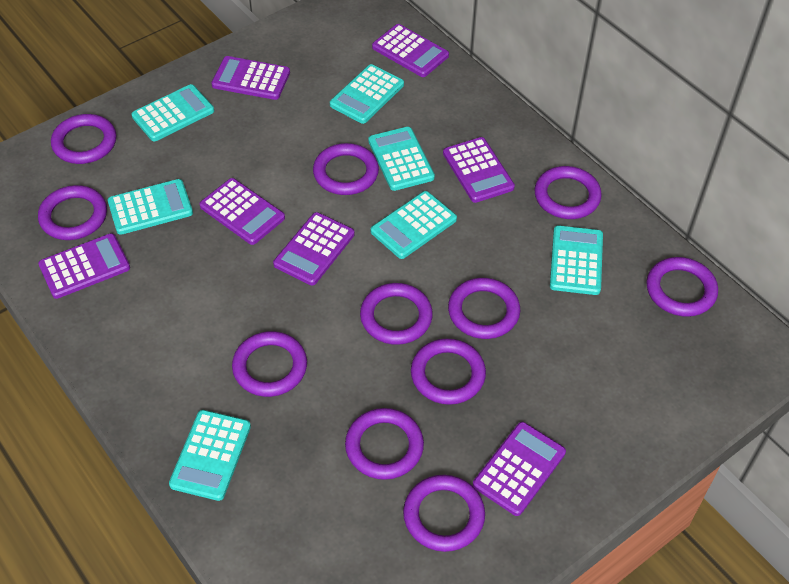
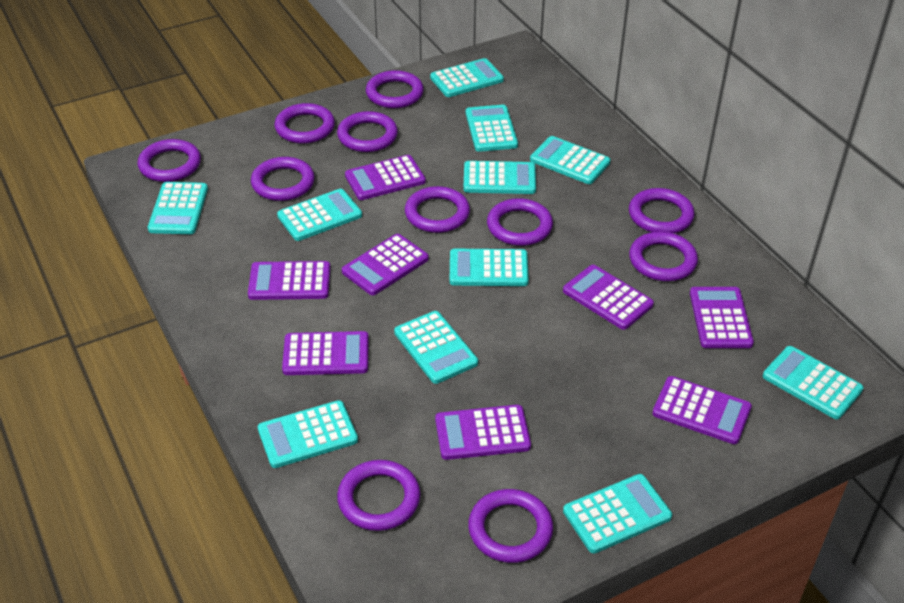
purple calculator: [38,233,130,299] [199,178,285,245] [212,56,290,100] [273,212,354,286] [372,24,449,77] [443,137,515,203] [473,422,566,516] = 7 -> [248,261,330,300] [282,331,369,375] [342,234,429,295] [345,155,426,200] [435,405,531,460] [563,265,654,330] [652,376,752,444] [690,287,754,348] = 8
turquoise calculator: [108,179,193,235] [131,84,214,141] [169,410,251,501] [330,64,404,124] [368,127,435,191] [371,191,457,259] [550,225,603,295] = 7 -> [148,182,208,234] [258,400,358,468] [277,189,362,241] [394,311,478,384] [430,58,504,97] [450,249,529,286] [463,161,536,194] [466,105,518,152] [530,136,610,184] [563,474,672,553] [763,346,864,419] = 11

